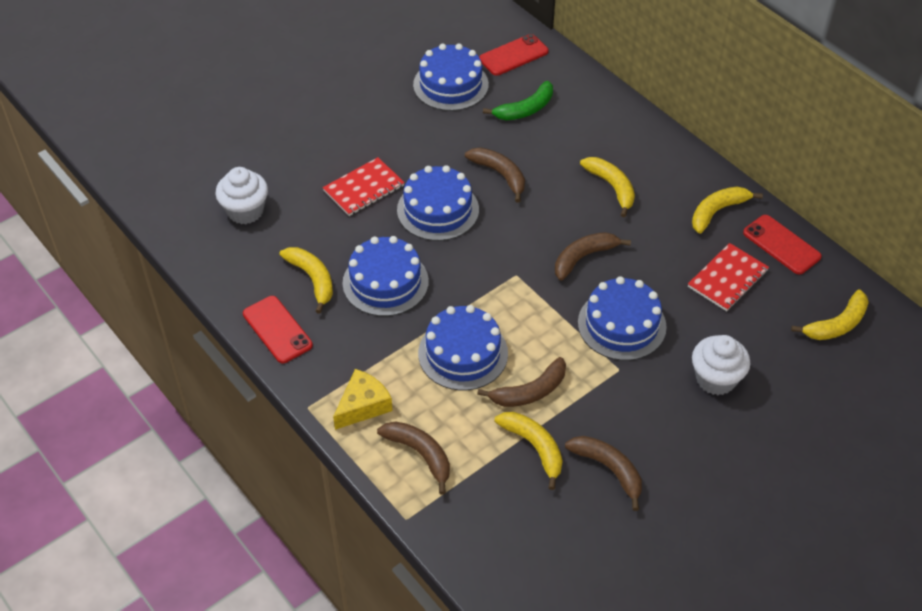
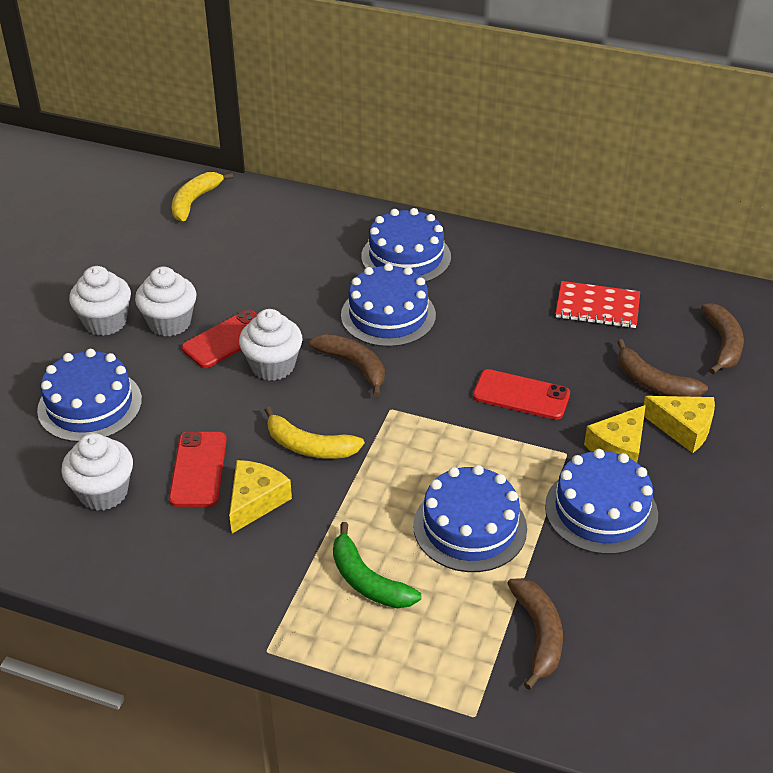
brown banana: [377,421,450,494] [465,147,525,202] [477,357,566,407] [555,232,631,281] [565,436,642,511] = 5 -> [310,334,385,397] [507,578,563,690] [617,339,708,397] [701,303,744,374] = 4
red notebook: [323,157,405,216] [688,243,769,311] = 2 -> [555,281,640,328] = 1
white cupcake: [216,167,268,224] [692,335,751,395] = 2 -> [61,433,133,511] [69,266,131,336] [135,267,196,336] [239,309,303,381] = 4
yellow banana: [279,247,333,314] [495,412,563,490] [580,157,635,217] [692,187,763,234] [791,290,869,340] = 5 -> [172,172,233,221] [265,407,364,459] = 2
yellow cheese: [333,369,393,430] = 1 -> [229,460,292,533] [584,405,646,462] [643,396,715,453] = 3

